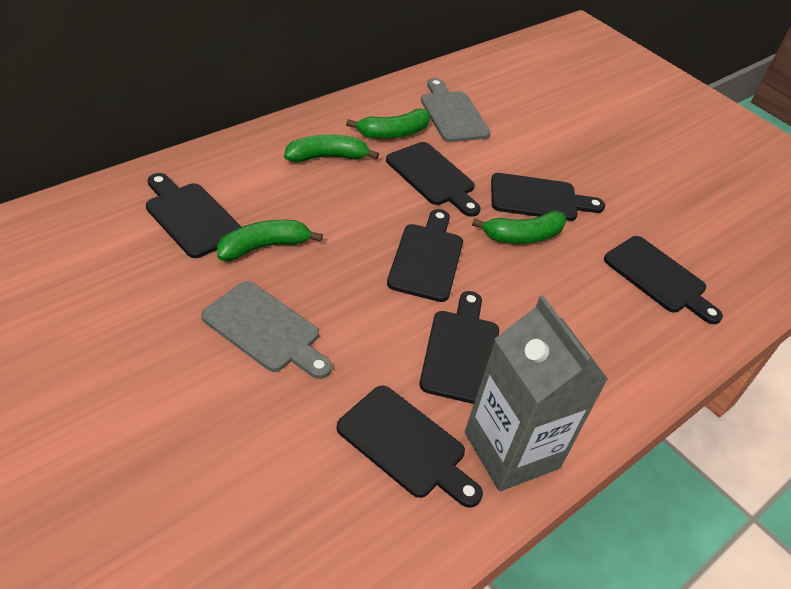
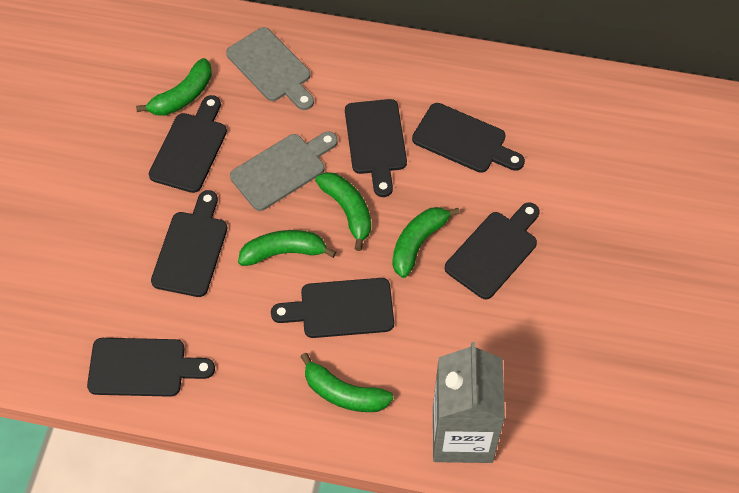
green banana: [217,220,323,261] [284,134,379,162] [346,109,431,139] [472,211,567,243] = 4 -> [136,58,212,116] [238,230,336,266] [300,353,394,412] [315,172,371,251] [392,207,460,278] = 5

